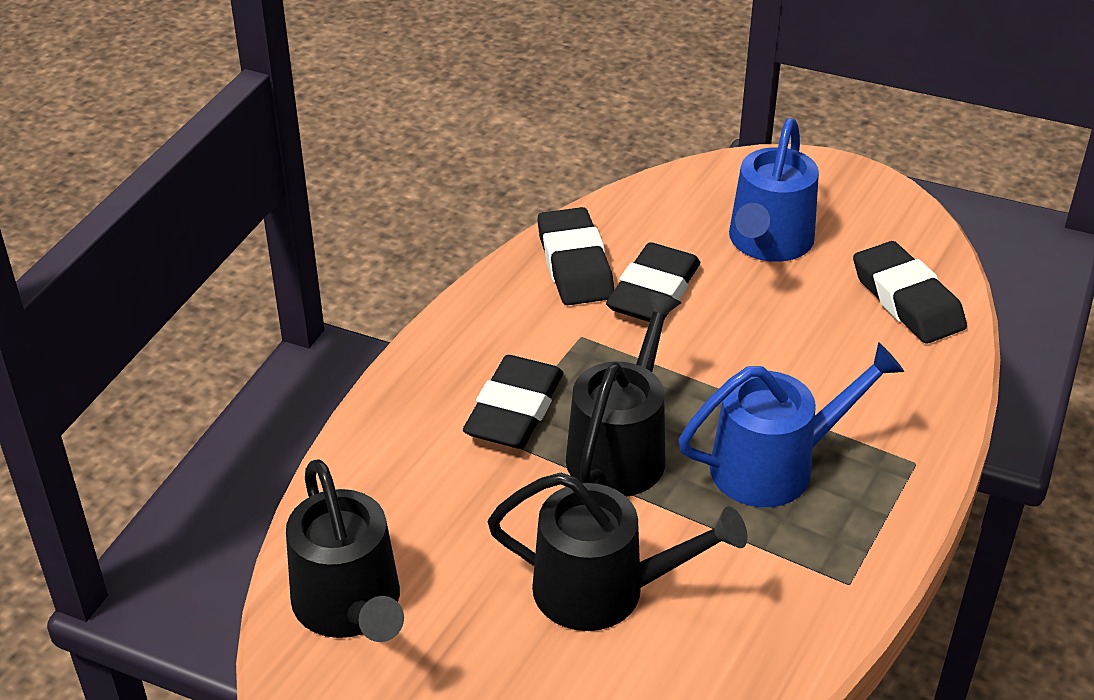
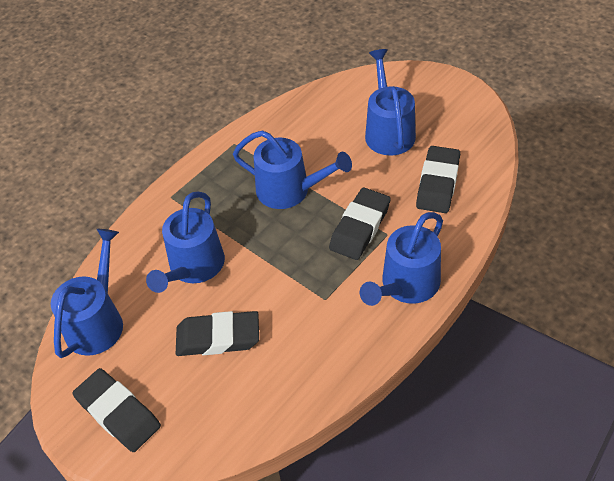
black watering can: [286,459,404,642] [488,473,747,631] [566,292,681,497] = 3 -> none = 0
blue watering can: [678,342,904,507] [729,118,819,262] = 2 -> [51,229,123,358] [146,192,225,293] [233,130,352,209] [360,212,443,306] [365,49,416,156] = 5

